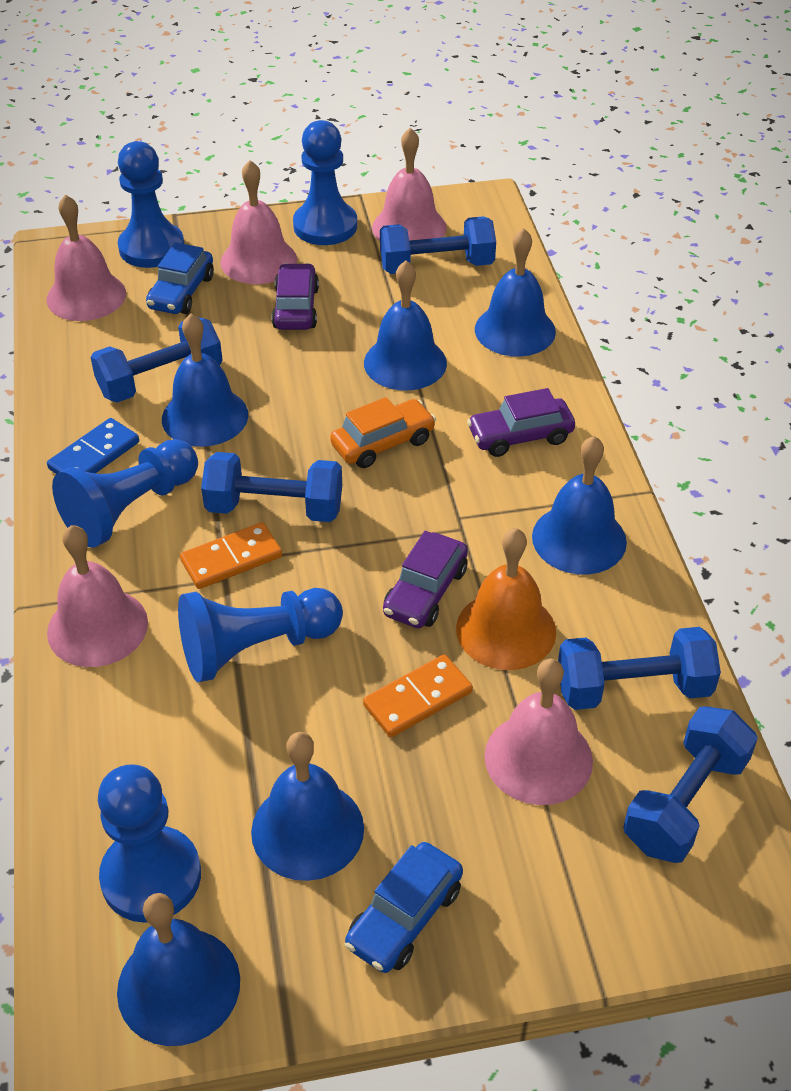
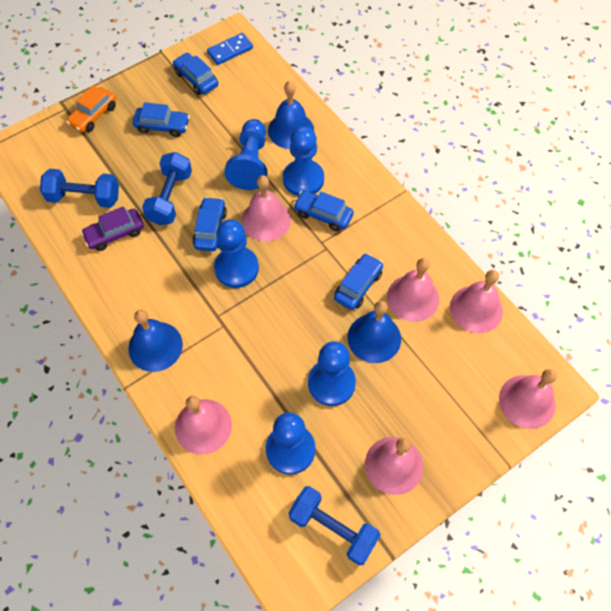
blue bell: [117,893,240,1046] [162,314,248,447] [251,732,364,881] [364,260,447,390] [475,228,556,357] [532,436,627,574] = 6 -> [128,310,183,372] [268,81,314,149] [348,301,401,363] = 3
blue car: [146,242,214,314] [345,842,463,973] = 2 -> [133,102,190,137] [173,52,218,95] [192,197,227,251] [293,191,354,231] [334,253,383,310] = 5
blue dumbbell: [91,317,223,402] [201,452,342,522] [380,216,496,274] [558,627,721,710] [623,706,758,863] = 5 -> [40,169,119,208] [142,152,192,225] [289,486,381,565] = 3
orange bell: [456,528,556,670] = 1 -> none = 0
orange domino: [180,522,282,589] [363,655,473,737] = 2 -> none = 0
pink bell: [46,194,126,321] [47,525,148,667] [220,160,297,284] [372,128,447,241] [484,659,593,805] = 5 -> [175,396,232,455] [242,175,291,241] [365,437,423,495] [387,258,439,322] [450,270,503,333] [499,369,557,429] = 6
purple car: [271,263,319,330] [383,531,468,628] [467,388,575,457] = 3 -> [81,206,144,251] = 1

